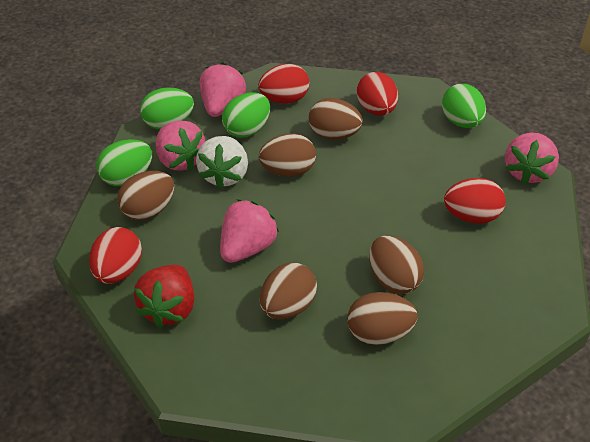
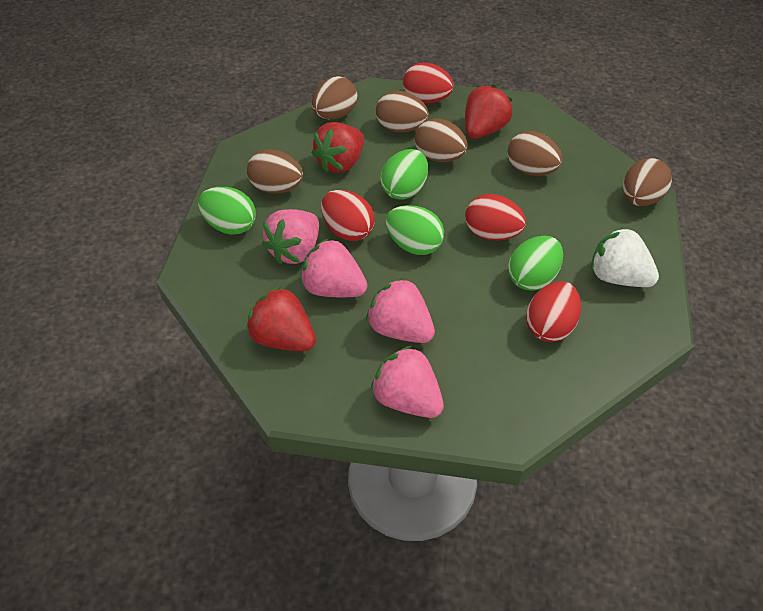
red strawberry: [134,265,194,328] = 1 -> [246,286,316,351] [312,122,364,173] [465,85,513,139] = 3

